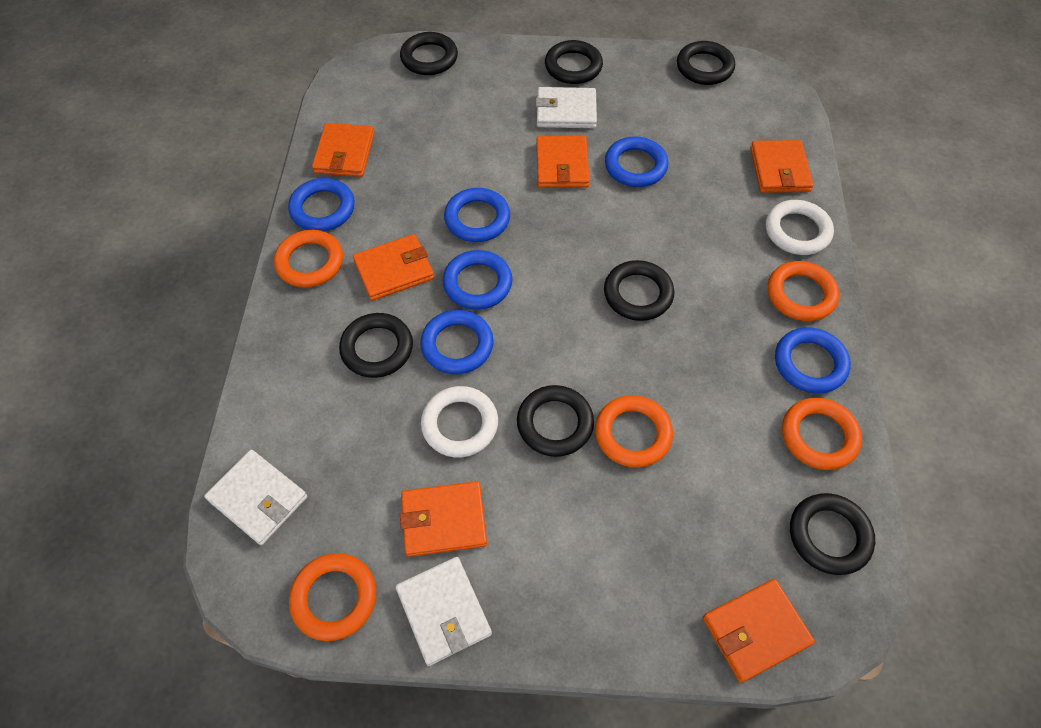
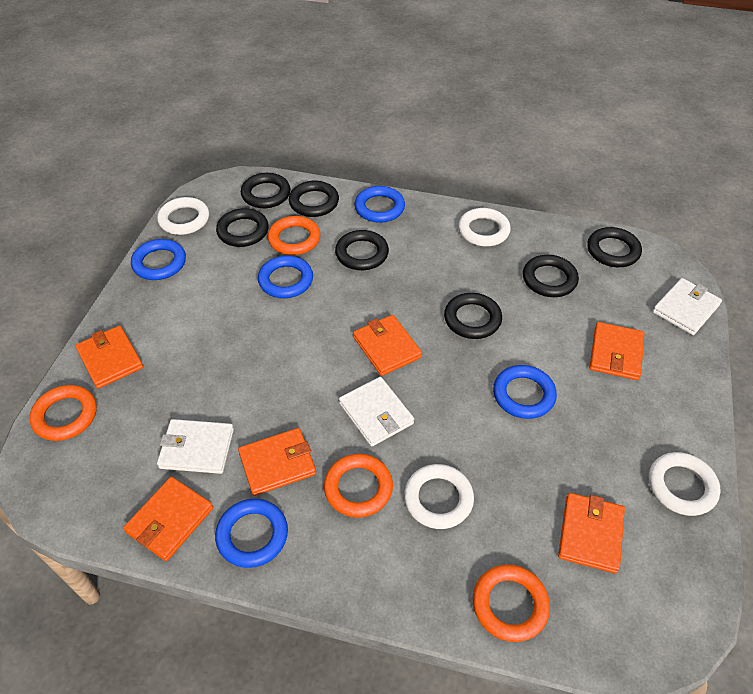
blue ring: [288,178,355,231] [420,310,494,374] [443,250,512,310] [444,188,510,242] [605,136,668,187] [775,327,851,394] = 6 -> [131,239,186,280] [215,499,288,568] [258,256,313,298] [355,186,405,223] [493,365,557,419] = 5
orange ring: [274,230,343,288] [289,553,376,641] [595,395,673,468] [767,261,839,321] [782,397,862,470] = 5 -> [29,385,97,441] [268,216,321,255] [324,454,393,518] [473,564,550,642] = 4
white ring: [421,386,498,458] [766,200,834,255] = 2 -> [157,197,209,235] [404,464,474,529] [458,208,511,246] [649,452,721,516] = 4

